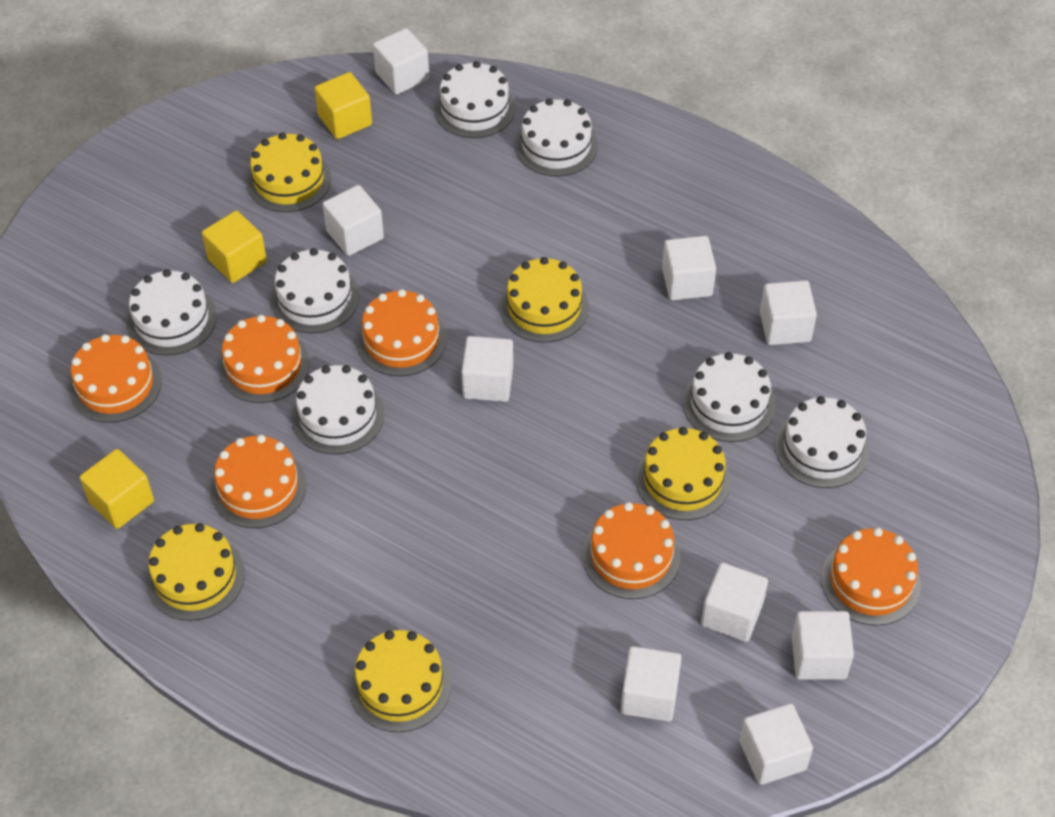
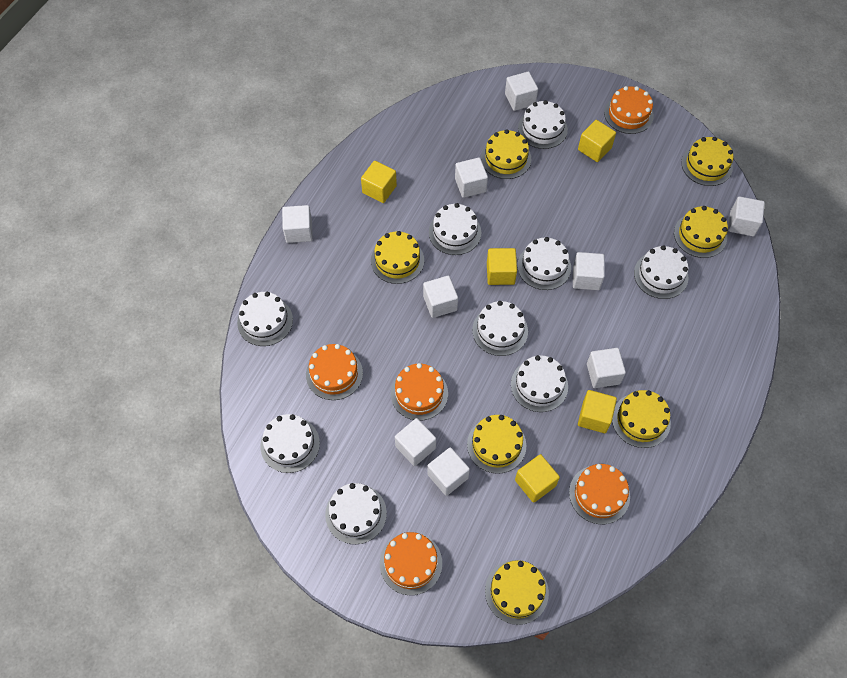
orange cake: [69,334,162,423] [210,435,306,528] [218,315,310,403] [356,289,447,376] [582,502,680,599] [821,528,921,626] = 6 -> [306,344,363,400] [380,532,442,595] [391,363,448,420] [569,464,630,524] [604,86,654,134] = 5
white cake: [127,269,217,355] [270,248,359,333] [291,365,384,455] [434,61,516,138] [515,98,598,176] [683,352,775,442] [775,396,870,488] = 7 -> [237,292,293,346] [260,414,320,473] [325,483,387,544] [429,203,481,255] [472,301,528,356] [511,355,568,412] [517,237,571,290] [518,100,568,149] [634,245,688,299] = 9
yellow cake: [146,523,245,621] [246,133,331,212] [349,630,452,732] [500,257,589,343] [636,427,731,520] = 5 -> [371,231,424,284] [467,415,526,474] [481,129,531,179] [485,560,549,625] [612,390,671,448] [674,206,728,258] [681,137,733,186] = 7
yellow cube: [80,449,154,529] [202,211,267,283] [314,72,372,139] = 3 -> [361,161,397,203] [487,248,517,285] [515,454,560,503] [578,120,616,162] [578,390,617,433] = 5

